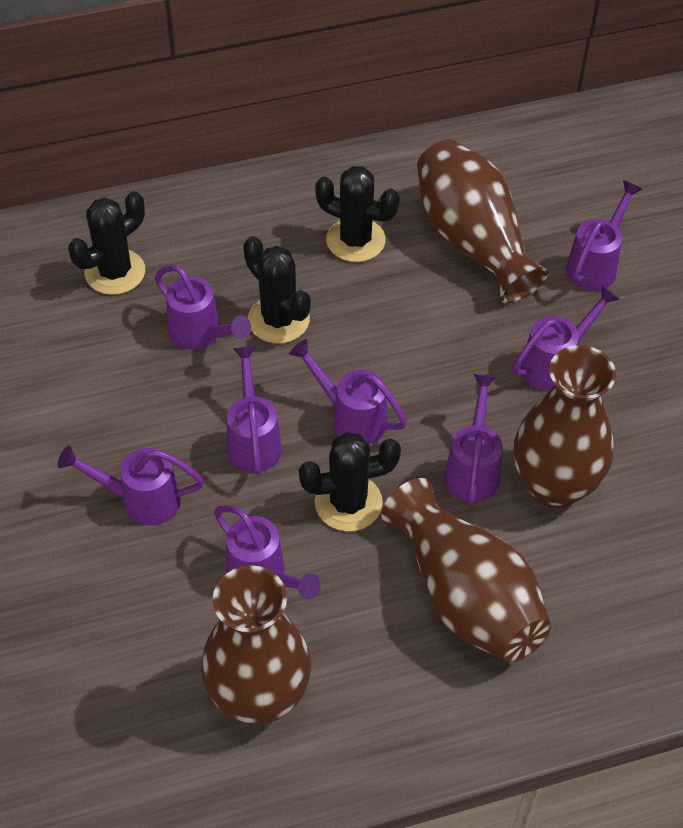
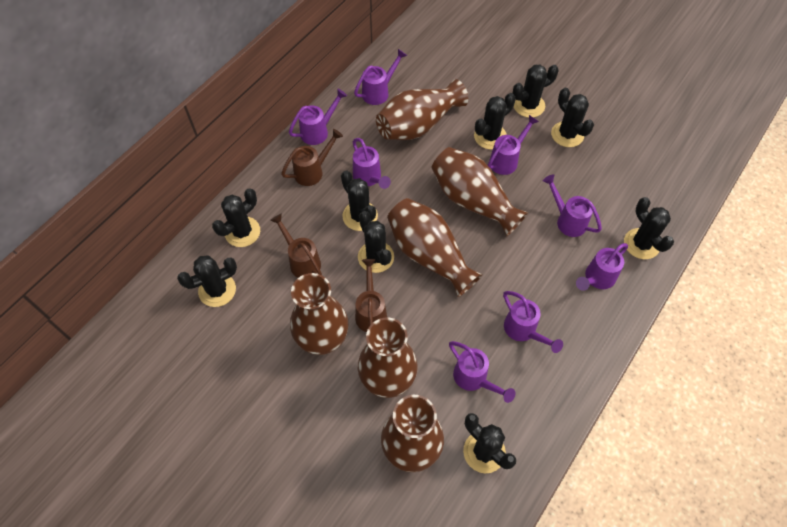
black cactus: [68,191,145,295] [243,236,311,344] [299,432,401,531] [315,166,400,262] = 4 -> [177,255,237,307] [212,188,260,247] [341,171,378,231] [358,211,394,273] [463,413,516,473] [474,93,516,150] [513,64,559,118] [551,88,594,147] [624,197,674,259] = 9
brown vase: [201,565,311,725] [381,478,551,662] [417,139,548,303] [514,345,616,509] = 4 -> [290,273,348,355] [358,318,418,398] [376,79,468,140] [381,395,444,472] [387,198,483,297] [431,147,528,237] = 6
brown watering can: none = 0 -> [270,214,322,278] [281,129,343,186] [355,259,387,332] = 3

